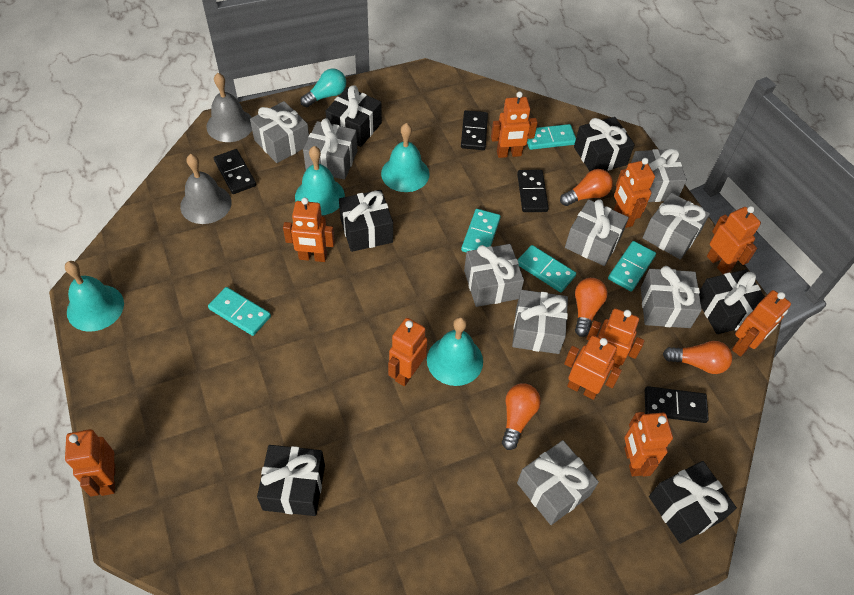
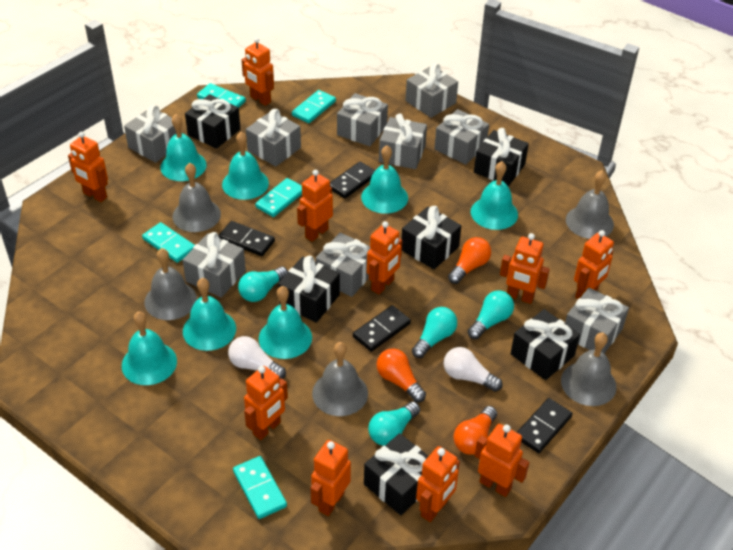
grey bell: [180,154,232,224] [206,73,252,142] = 2 -> [145,248,197,320] [173,163,221,232] [312,342,368,416] [561,332,617,406] [566,170,614,239] = 5
orange light bulb: [502,384,541,450] [560,169,613,206] [575,278,608,337] [663,341,732,374] = 4 -> [377,348,426,402] [448,237,491,284] [454,406,497,455] = 3
turquoise bell: [65,261,124,332] [295,146,345,215] [381,123,429,192] [427,317,483,386] = 4 -> [122,311,177,385] [160,114,207,181] [183,278,236,351] [222,132,269,200] [259,286,312,359] [361,145,408,214] [471,161,518,230] = 7
turquoise light bulb: [300,68,346,107] = 1 -> [238,267,288,302] [368,401,420,446] [412,307,457,358] [467,290,514,339] = 4
white light bulb: none = 0 -> [228,336,286,379] [444,347,503,392] = 2

